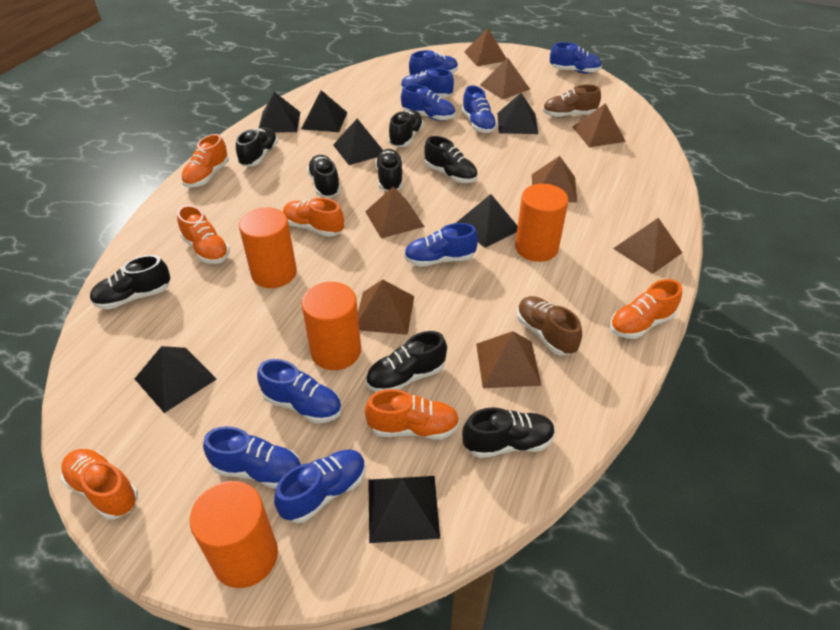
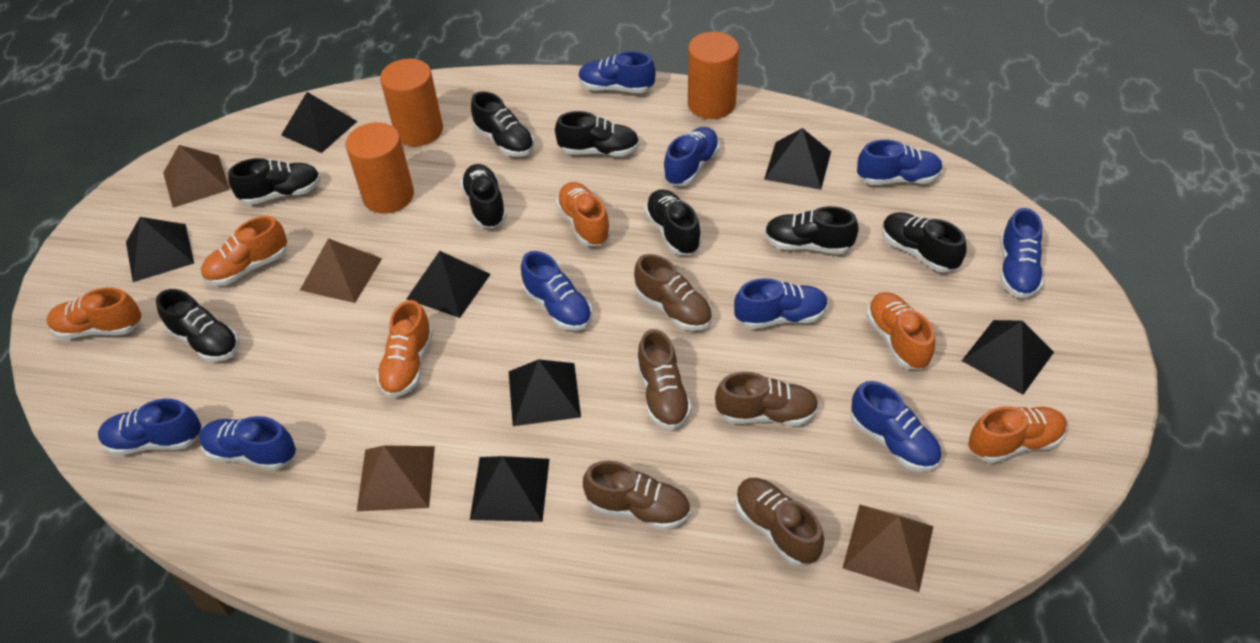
brown pyramid: [358,280,414,335] [365,186,425,238] [464,28,507,66] [476,331,541,388] [480,58,530,99] [532,156,577,203] [573,103,626,147] [613,218,683,274] = 8 -> [163,145,230,208] [300,238,382,303] [357,445,435,511] [843,505,934,592] = 4
brown shoe: [517,296,582,356] [543,85,601,118] = 2 -> [583,461,690,530] [634,254,712,331] [637,329,692,430] [715,372,819,426] [735,478,824,566] = 5
orange cylinder: [190,481,278,588] [239,207,297,288] [302,282,361,370] [515,184,568,262] = 4 -> [346,122,414,214] [380,59,443,146] [688,32,739,119] = 3

